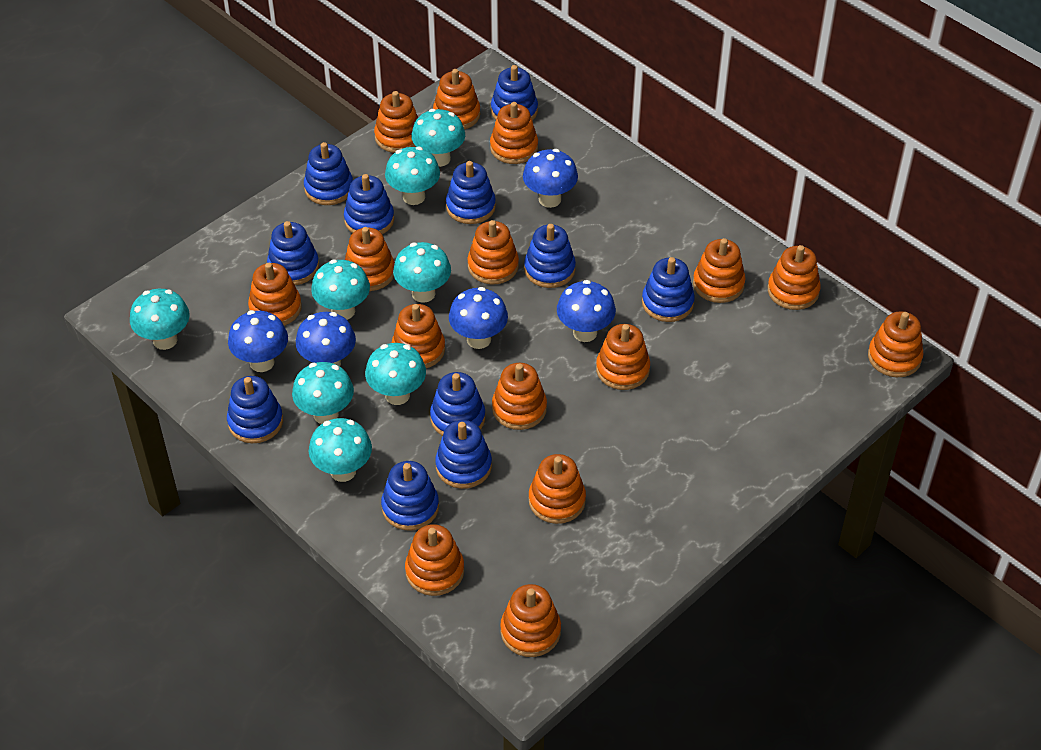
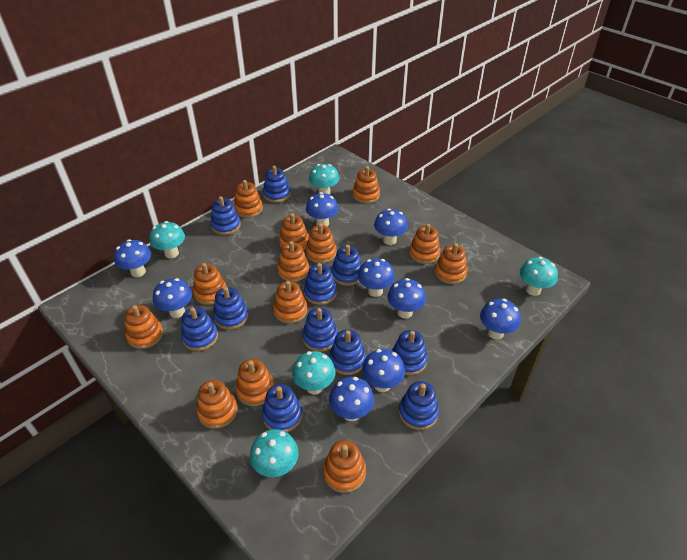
blue mushroom: [228,310,288,372] [296,312,356,366] [449,287,508,349] [523,149,578,208] [557,280,616,342] = 5 -> [114,239,151,277] [153,278,192,318] [306,192,338,226] [329,377,374,421] [358,258,395,297] [362,349,405,392] [374,209,408,245] [387,278,426,318] [480,299,521,339] = 9
orange stacking toy: [248,263,302,326] [345,227,395,291] [374,91,418,153] [392,304,445,368] [405,524,464,596] [433,69,480,129] [468,220,519,284] [490,102,538,164] [492,363,547,430] [500,584,561,657] [529,454,586,524] [596,324,650,390] [693,238,746,303] [768,245,821,310] [868,312,923,377] = 15 -> [125,305,163,349] [193,263,226,305] [197,380,238,429] [234,180,263,218] [236,359,274,406] [273,281,307,324] [277,241,309,282] [279,213,309,250] [306,223,337,263] [323,440,366,493] [353,166,380,203] [409,224,440,264] [435,243,467,284] = 13
turquoise mushroom: [130,289,190,350] [292,362,354,424] [309,418,372,482] [311,260,370,320] [365,343,426,405] [385,147,440,205] [393,242,451,303] [411,109,465,167] = 8 -> [149,221,185,258] [250,429,299,477] [292,351,336,395] [309,164,339,195] [520,257,558,296] = 5

